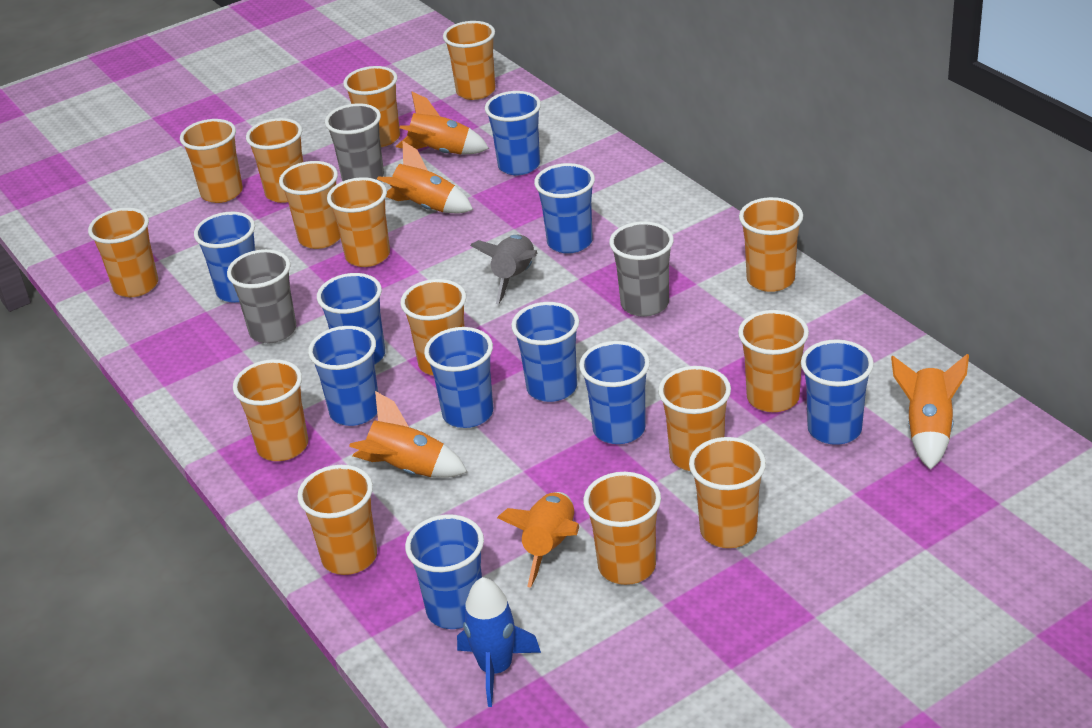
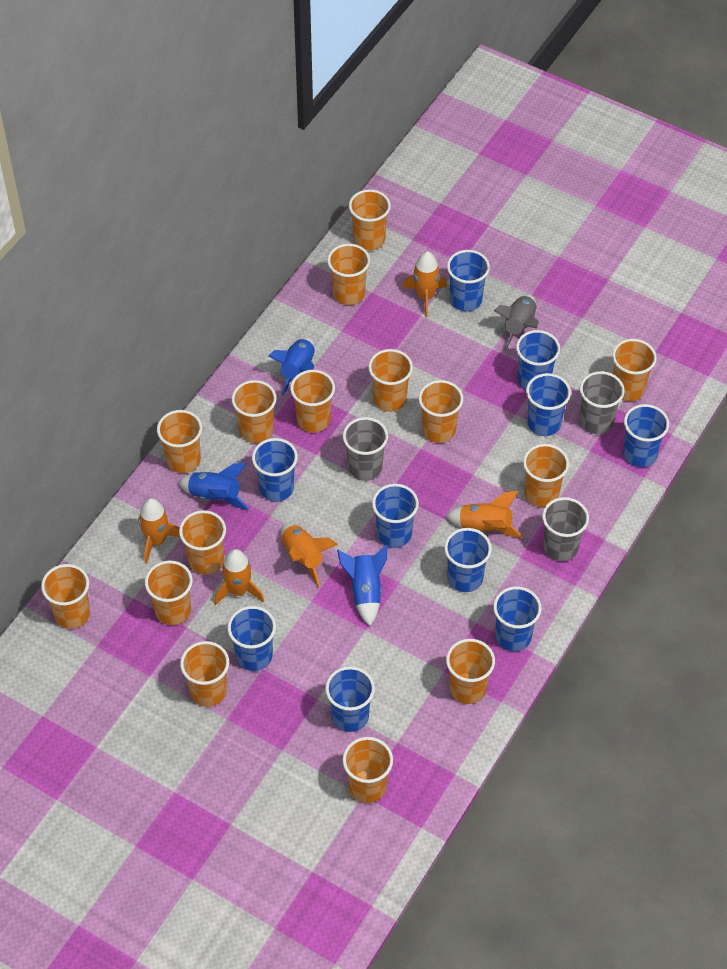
blue rocket: [457,577,541,707] = 1 -> [178,463,249,510] [268,337,315,396] [337,545,387,626] = 3

